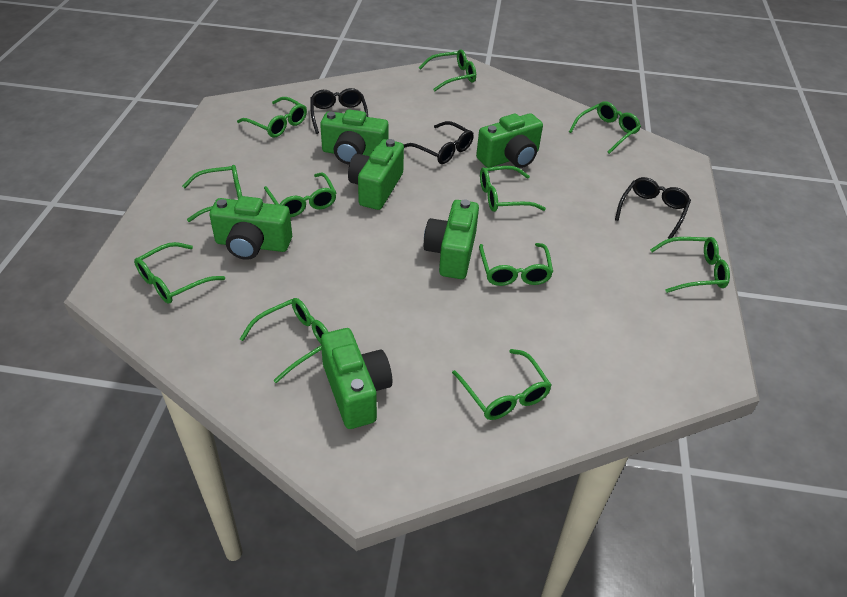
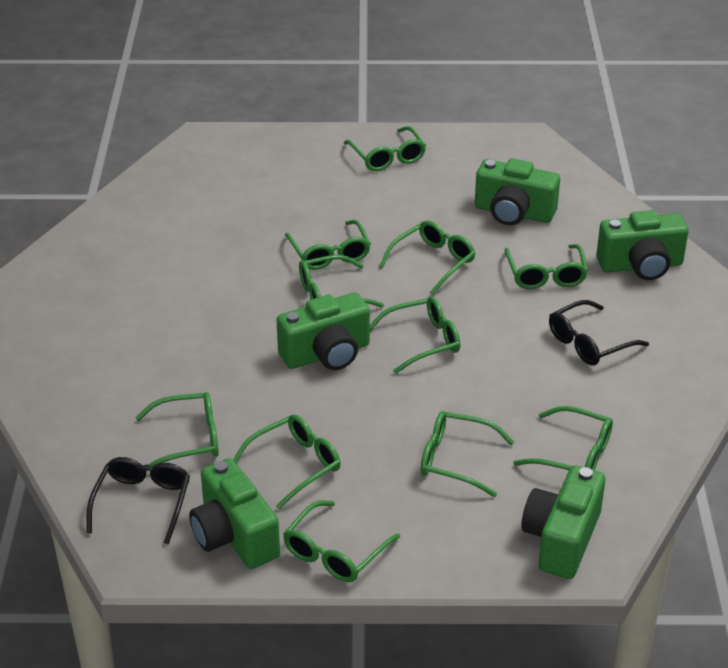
black glasses: [310,88,368,134] [403,121,474,164] [615,177,691,239] = 3 -> [86,457,190,545] [549,300,649,365] = 2
green camera: [209,196,292,260] [320,109,388,164] [321,328,392,429] [348,139,404,210] [424,199,479,279] [476,113,543,168] = 6 -> [189,458,280,569] [276,293,370,370] [475,158,560,225] [521,465,605,579] [596,210,688,280] = 5

